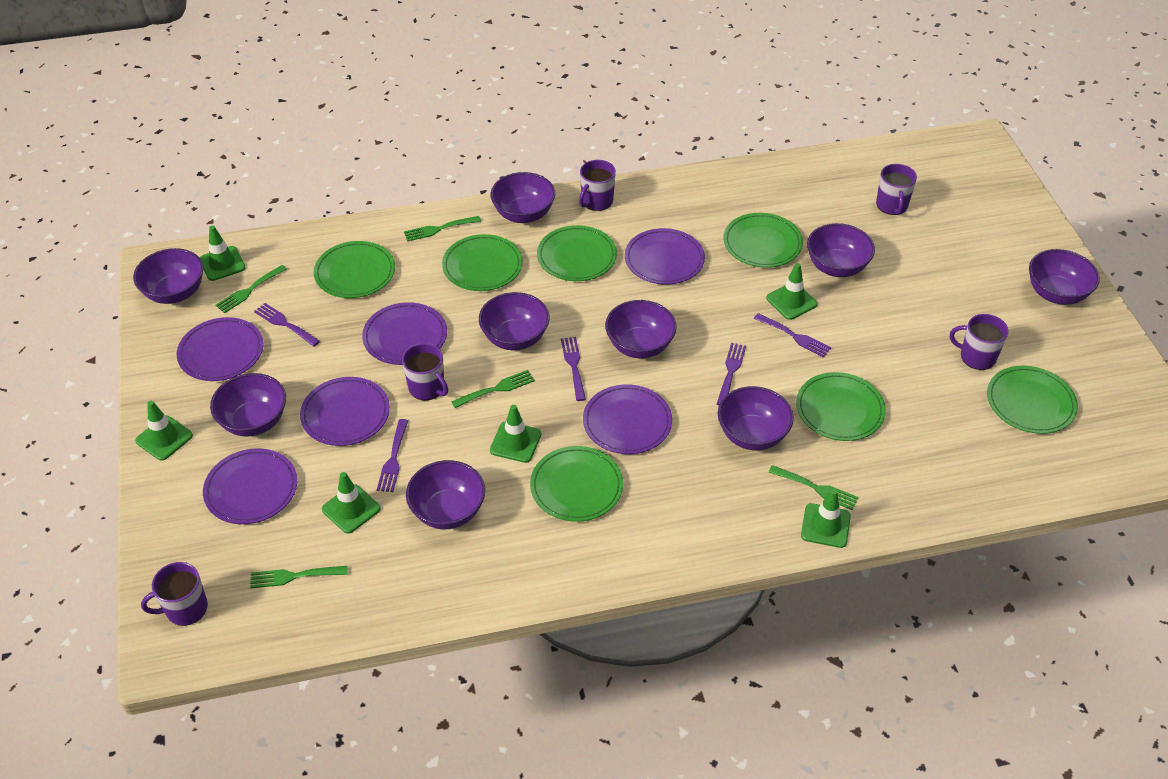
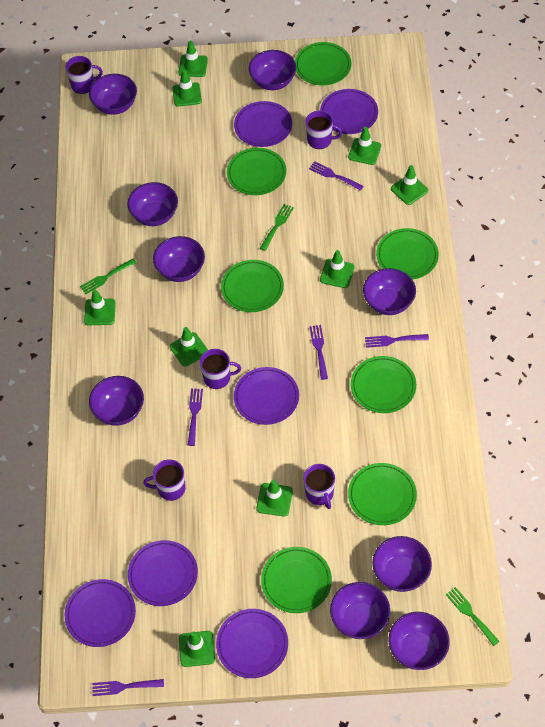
green fork: [215,265,287,313] [250,566,348,588] [404,216,481,242] [451,370,535,408] [769,465,859,510] = 5 -> [80,258,136,294] [260,204,294,251] [446,587,500,646] = 3
green traffic cone: [135,401,193,461] [200,226,246,281] [322,472,380,534] [490,405,541,463] [766,263,818,320] [801,489,851,548] = 6 -> [84,289,116,325] [170,327,208,367] [173,69,202,107] [179,41,208,77] [179,631,215,667] [256,480,293,517] [320,250,355,288] [348,127,381,165] [391,165,428,205] = 9

